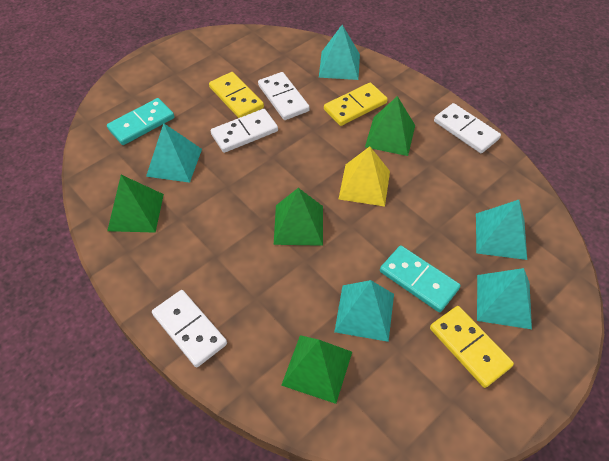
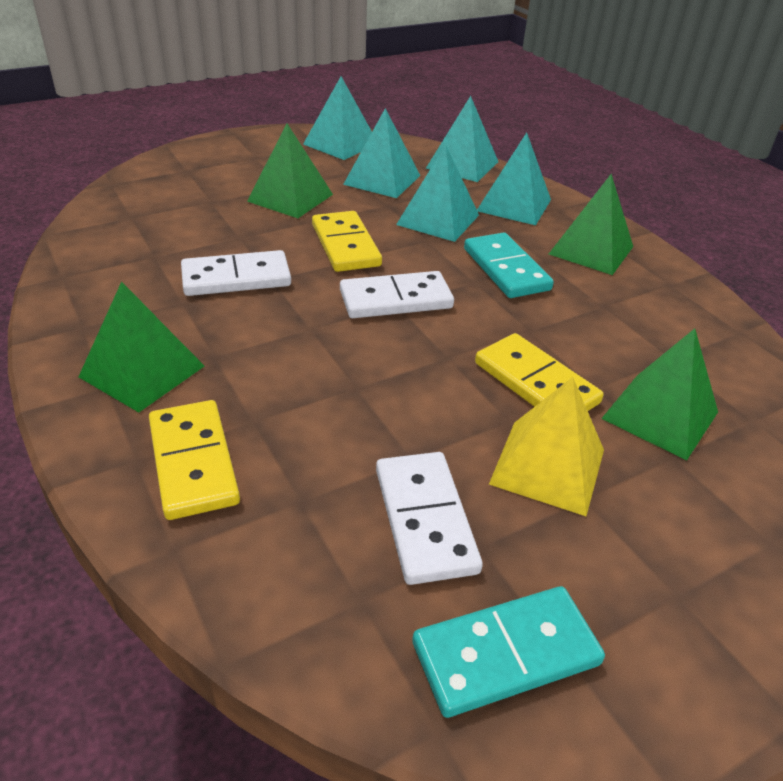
white domino: [152,290,227,367] [211,109,278,153] [258,72,310,120] [434,103,501,153] = 4 -> [181,250,291,296] [340,271,454,318] [376,452,483,585] = 3

